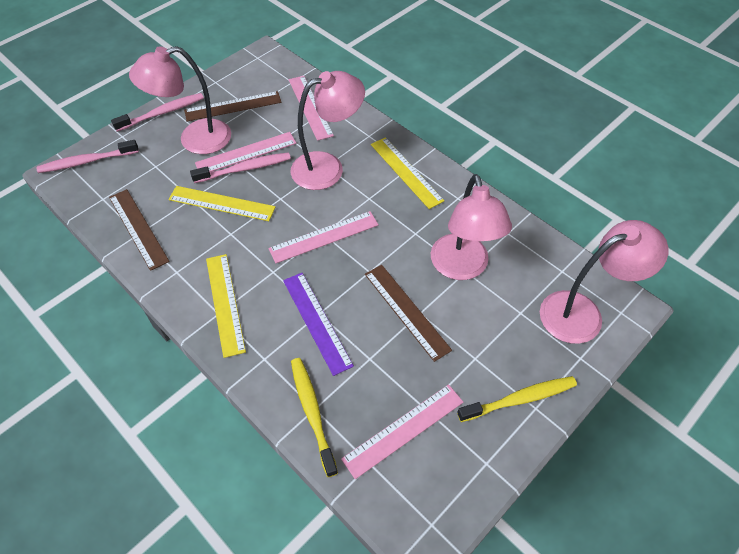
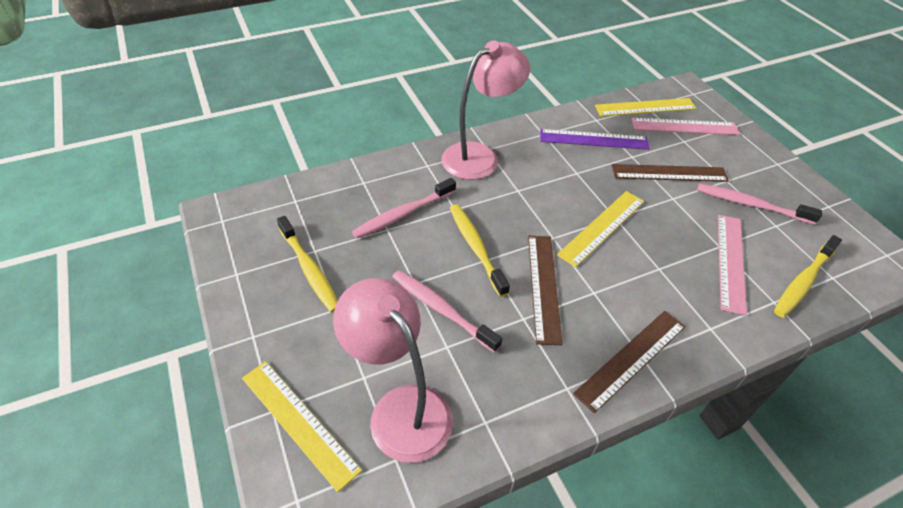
pink lamp: [129,46,231,154] [291,71,365,190] [431,174,512,280] [540,220,668,344] = 4 -> [333,278,453,462] [441,40,530,180] = 2
pink ruler: [195,132,296,172] [268,211,379,263] [289,76,334,141] [341,384,463,479] = 4 -> [631,118,740,135] [718,215,747,316] = 2
yellow toothbrush: [291,358,338,477] [457,376,577,422] = 2 -> [277,216,338,313] [450,204,510,297] [774,235,842,318] = 3

